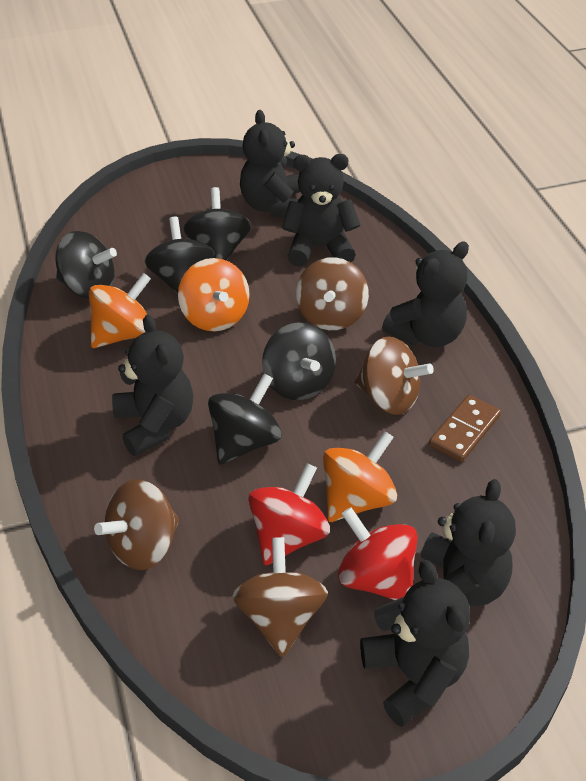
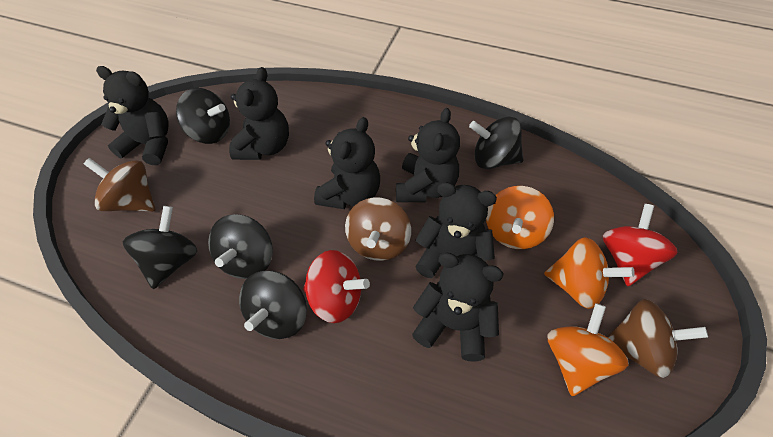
brown domino: [429,395,501,462] = 1 -> none = 0
brown spinning top: [94,479,179,570] [232,537,328,658] [296,257,369,330] [354,336,434,415] = 4 -> [84,158,155,212] [345,197,411,261] [607,299,708,378] = 3

